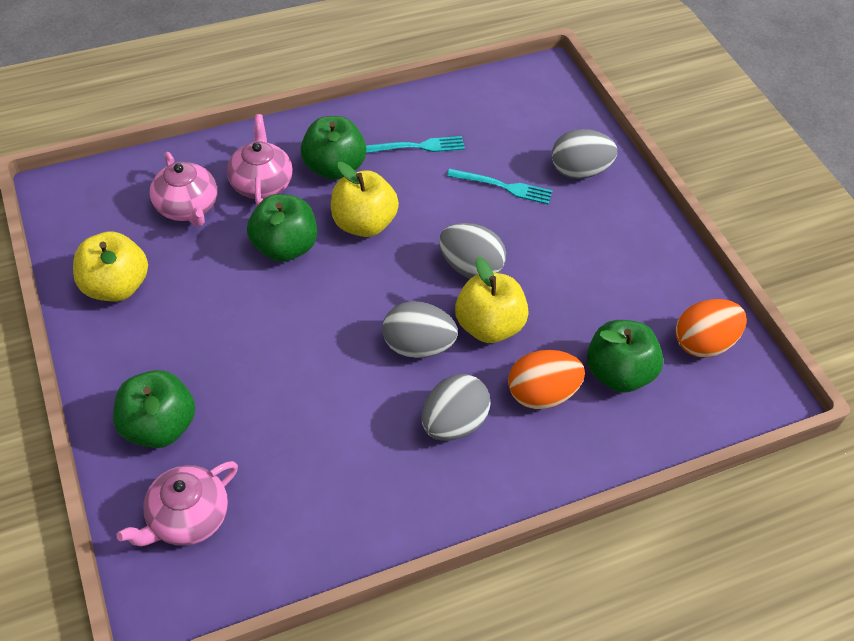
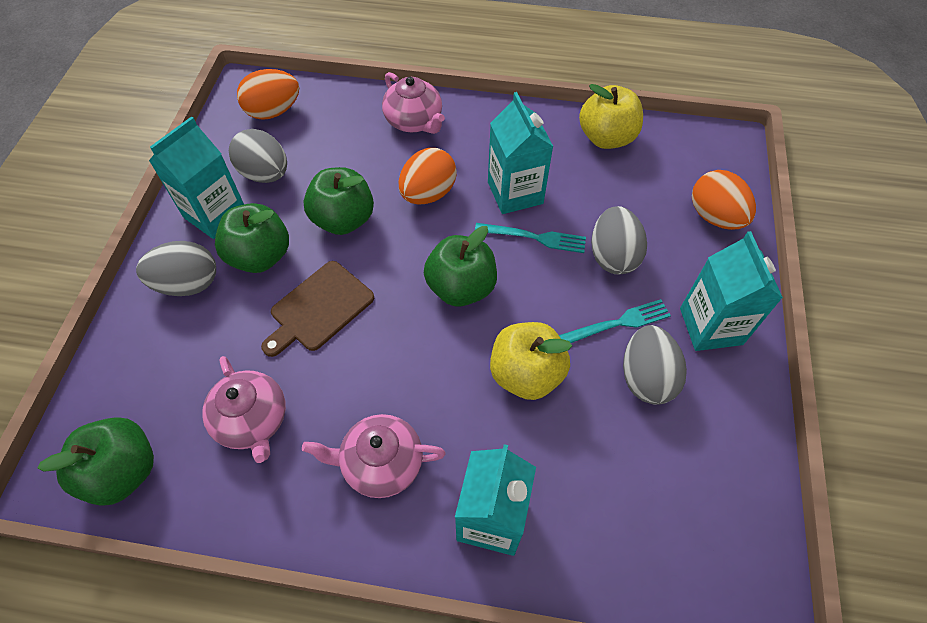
brown cutting board: none = 0 -> [261,261,374,357] = 1
orange egg: [508,350,585,409] [675,299,747,358] = 2 -> [237,69,299,120] [399,148,457,205] [692,170,756,230] = 3
turquoise carton: none = 0 -> [149,116,244,239] [455,444,536,556] [488,92,554,214] [680,231,783,351] = 4
yellow apple: [73,231,148,302] [331,162,399,237] [455,257,529,343] = 3 -> [490,322,572,400] [579,84,643,149] = 2

